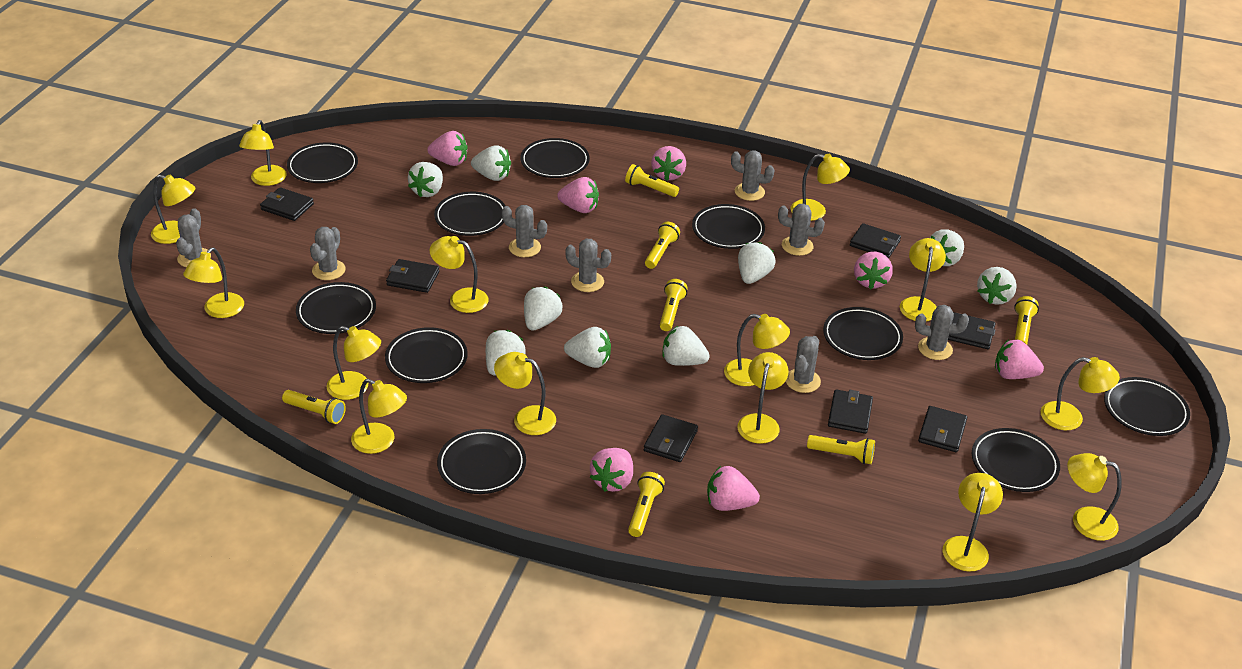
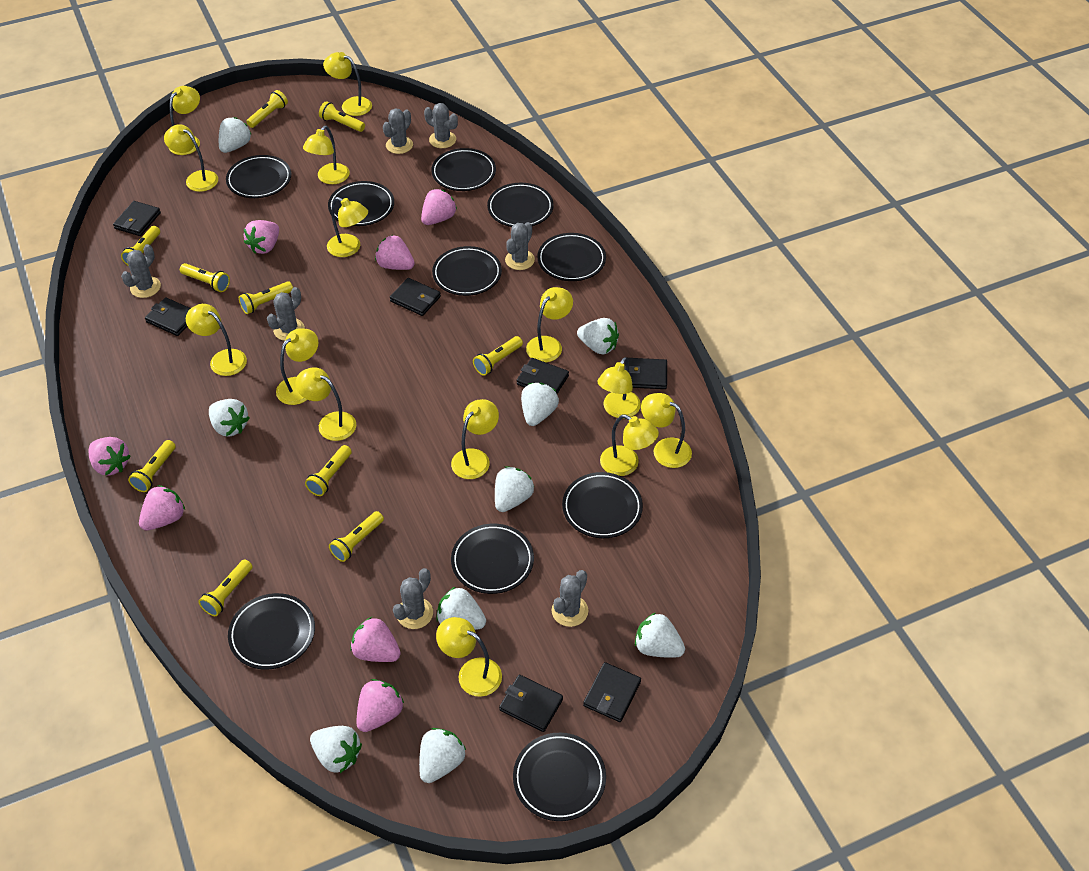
grey cactus: [176,208,211,267] [310,227,346,280] [502,205,547,257] [565,239,611,292] [731,151,775,201] [778,204,825,256] [786,336,821,393] [915,305,969,360] = 8 -> [121,244,161,298] [267,287,305,341] [383,108,413,154] [393,568,433,629] [424,103,458,148] [505,222,535,270] [552,570,588,627] = 7
yellow flashlight: [282,390,346,424] [625,164,679,197] [628,472,665,537] [645,222,680,269] [660,279,688,331] [807,435,875,464] [1014,296,1039,345] = 7 -> [121,226,160,266] [128,440,176,492] [180,263,230,292] [198,559,253,616] [239,281,293,314] [246,90,288,128] [305,445,352,496] [319,101,365,132] [329,511,384,562] [473,336,523,376] = 10

